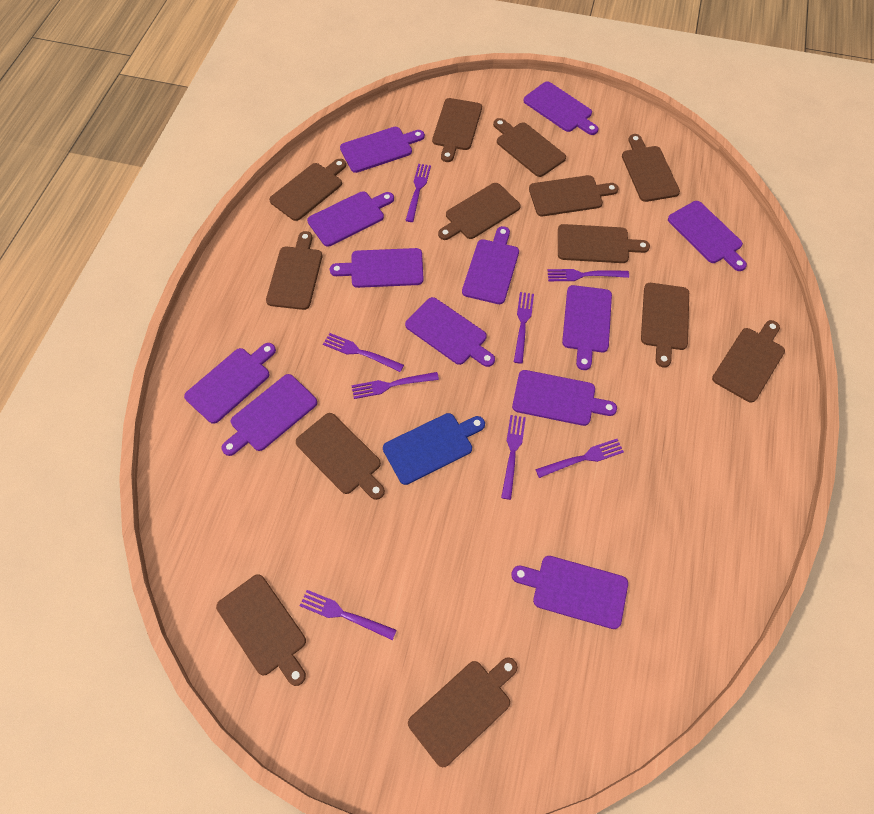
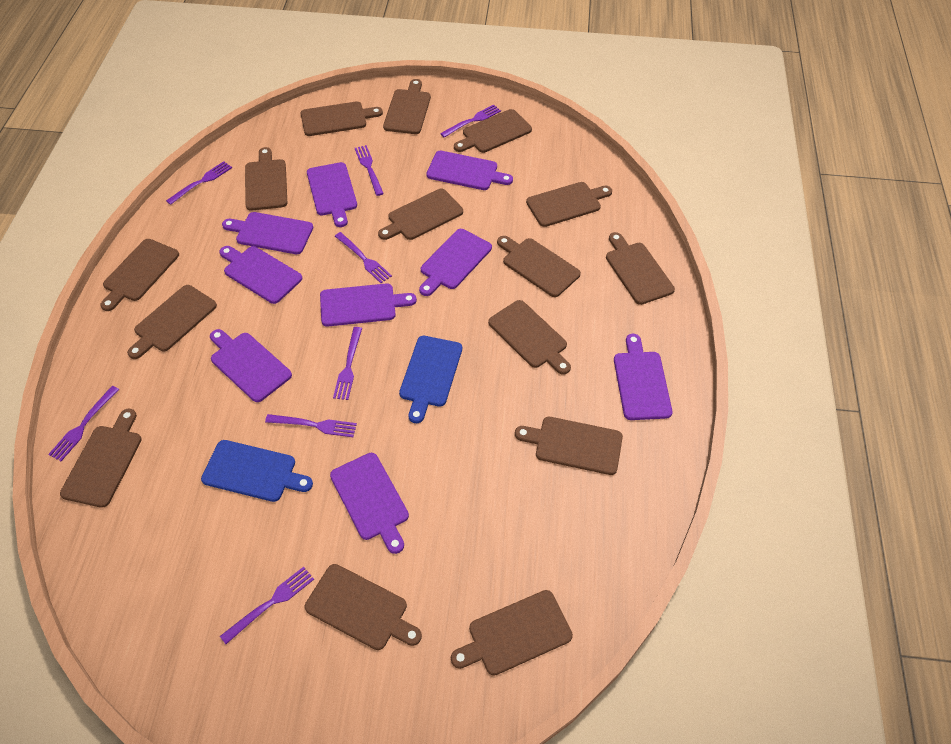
blue cutting board: [383,413,485,485] = 1 -> [201,440,313,502] [399,336,462,423] = 2
brown cutting board: [216,574,306,686] [266,231,322,310] [269,159,346,221] [296,413,385,500] [408,657,518,767] [432,98,482,162] [438,183,521,240] [493,118,566,177] [529,175,619,216] [558,224,650,263] [622,134,680,202] [641,283,689,367] [712,320,785,402] = 13 -> [60,409,142,508] [100,239,179,311] [127,285,217,359] [245,147,287,211] [300,102,383,136] [305,564,422,650] [378,189,463,240] [383,79,431,134] [451,590,573,676] [454,109,532,153] [488,300,571,375] [497,236,581,297] [515,417,623,475] [526,182,612,227] [606,232,675,305] = 15
purple cutting board: [184,343,276,424] [221,374,317,456] [307,191,394,247] [330,248,424,288] [340,127,425,173] [405,297,495,367] [462,226,519,304] [511,556,628,629] [512,370,617,426] [524,82,599,135] [562,285,612,370] [668,201,747,271] = 12 -> [210,329,292,402] [219,246,302,304] [222,212,313,254] [307,162,357,227] [320,283,417,327] [330,453,409,554] [419,229,492,296] [427,151,513,190] [614,334,673,420] = 9

